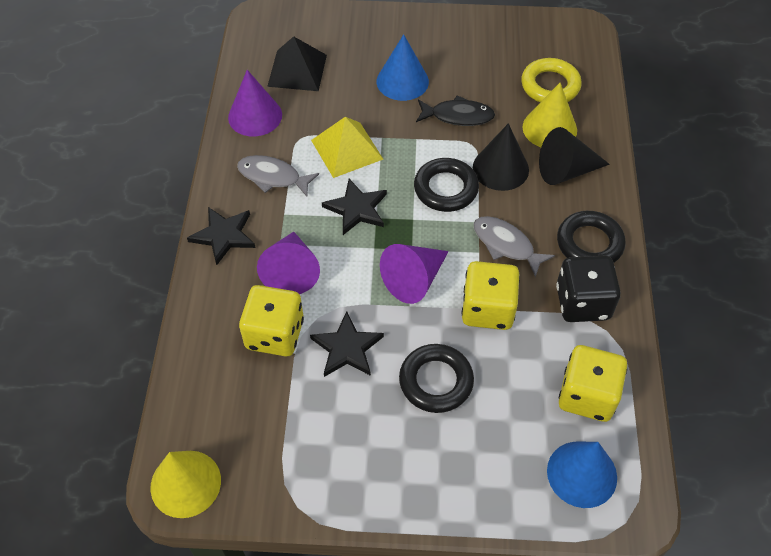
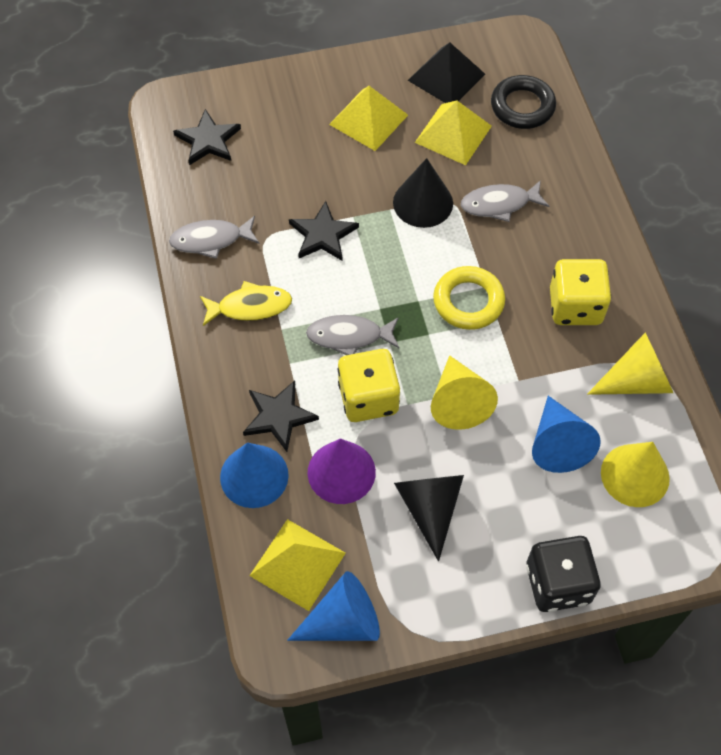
black fish: [416,95,495,126] = 1 -> none = 0
black ring: [399,344,474,413] [414,158,479,212] [557,211,626,263] = 3 -> [491,75,556,129] = 1
blue cone: [377,34,429,101] [547,442,617,508] = 2 -> [220,442,289,508] [287,571,380,641] [532,396,601,473] = 3
grey fish: [237,155,319,197] [473,216,555,277] = 2 -> [169,216,259,259] [306,315,399,355] [461,180,549,222] = 3
purple cone: [228,70,282,136] [257,232,320,294] [380,244,449,304] = 3 -> [308,438,376,504] = 1
yellow cone: [150,451,221,518] [523,83,577,147] = 2 -> [431,355,498,430] [587,333,673,395] [601,442,670,507] = 3
yellow dice: [239,285,304,357] [462,261,520,330] [559,345,627,422] = 3 -> [338,349,400,422] [550,259,611,325] = 2
yellow fish: none = 0 -> [200,281,292,326] = 1
yellow pyramid: [311,117,383,178] = 1 -> [249,519,346,611] [329,86,408,151] [415,101,492,165] = 3

